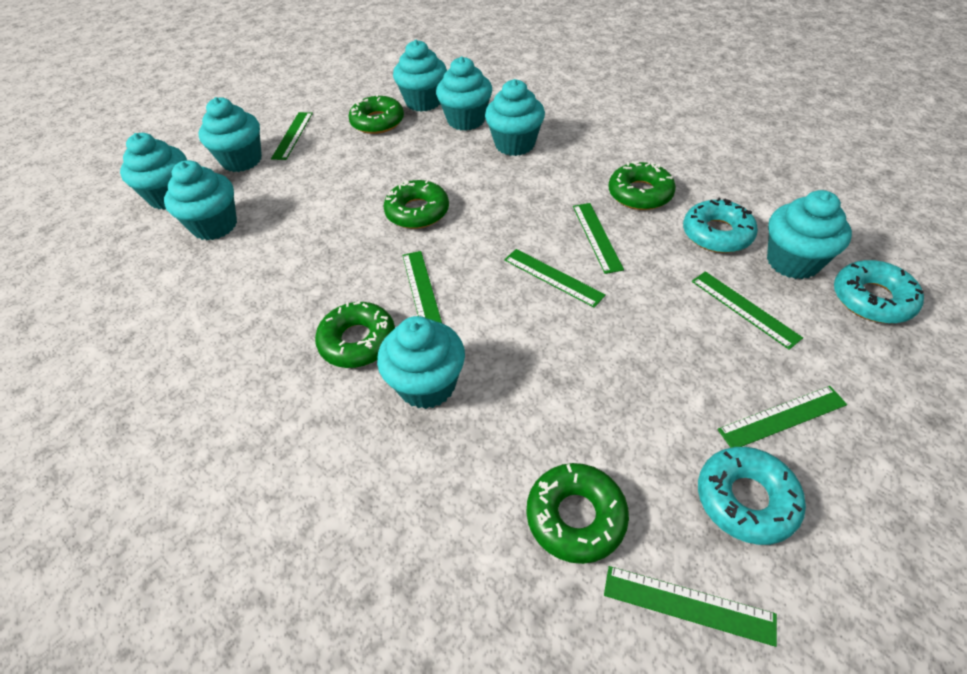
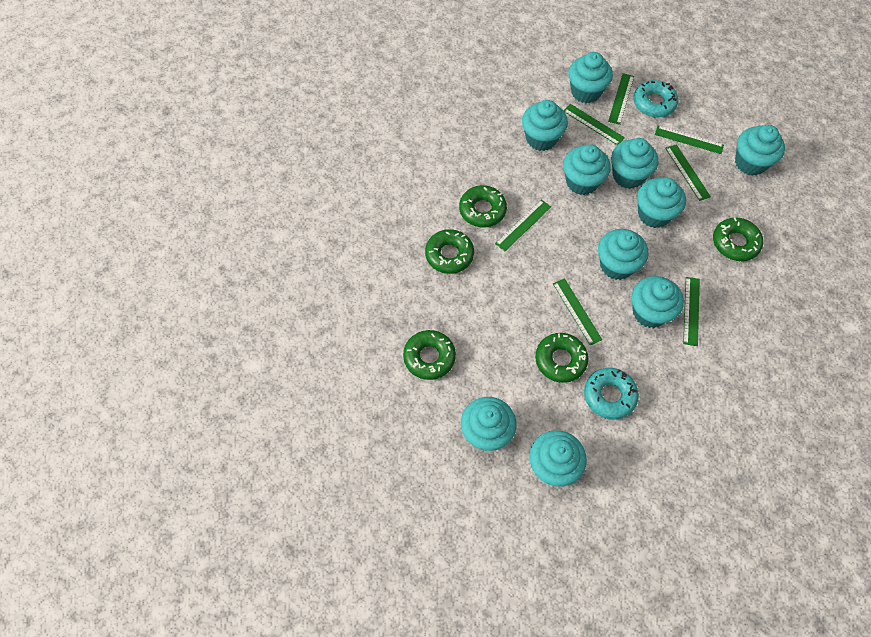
turquoise cupcake: [120,133,187,210] [164,160,237,240] [198,97,262,172] [377,316,465,409] [393,40,447,112] [436,56,492,131] [485,79,545,156] [767,190,852,279] = 8 -> [461,397,516,451] [522,100,568,151] [529,430,587,487] [563,144,611,195] [568,52,613,103] [598,229,648,280] [611,138,658,189] [632,276,684,328] [637,178,686,228] [735,125,785,176] = 10
turquoise donut: [683,198,758,253] [698,447,806,545] [834,260,924,323] = 3 -> [584,368,639,420] [633,80,678,117] = 2

